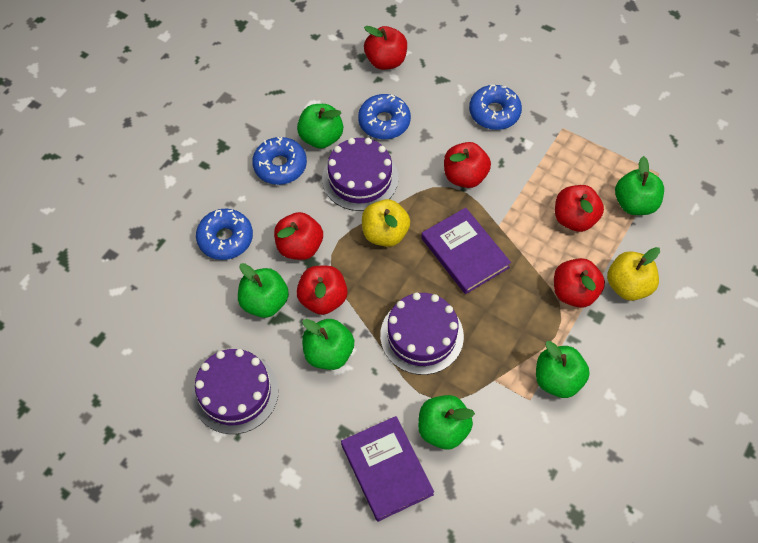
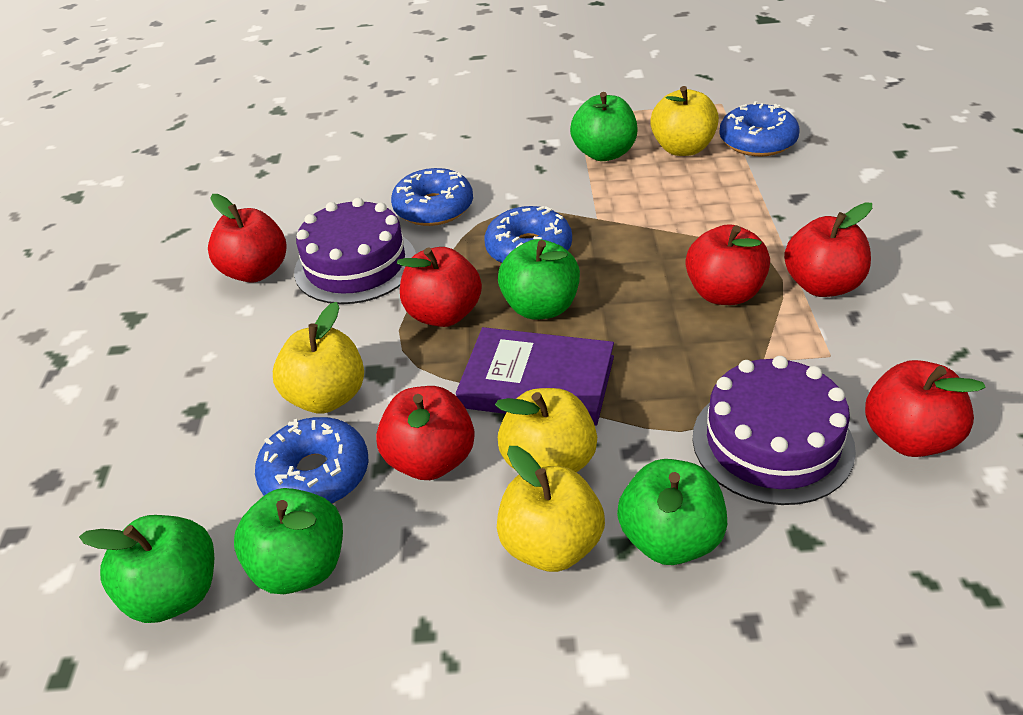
green apple: [238,263,289,318] [297,104,343,149] [302,319,354,370] [418,395,475,450] [536,341,590,398] [615,156,664,215] = 6 -> [79,515,214,623] [234,488,343,594] [498,239,580,320] [570,92,637,161] [617,459,727,565] = 5
purple book: [341,416,434,522] [421,208,511,294] = 2 -> [456,327,614,426] = 1
purple cake: [192,349,279,434] [322,138,398,211] [380,292,464,375] = 3 -> [294,198,416,304] [692,356,856,505] = 2
yellow apple: [362,199,410,247] [607,247,660,301] = 2 -> [273,302,364,414] [495,388,597,472] [497,446,605,572] [650,86,719,156] = 4

